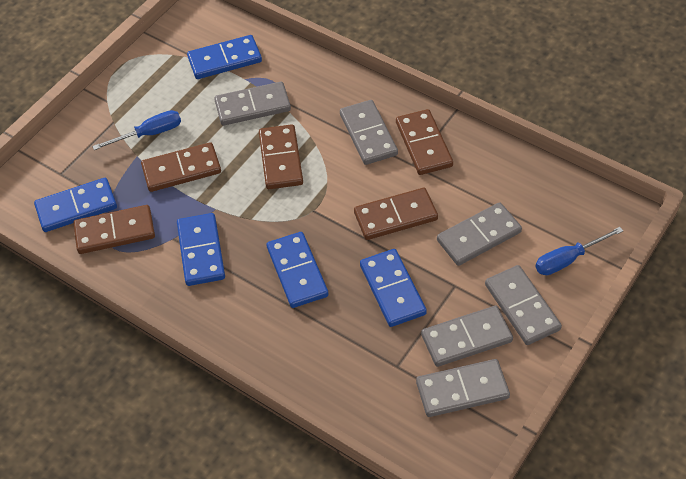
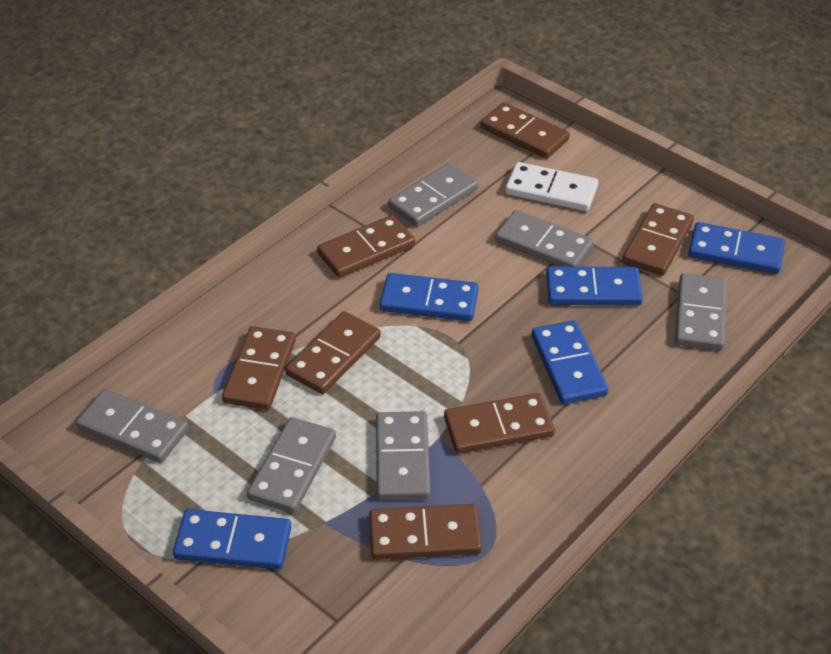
blue screwdriver: [92,110,181,150] [535,227,623,275] = 2 -> none = 0
brown domino: [73,205,155,254] [141,142,221,192] [259,124,303,189] [354,188,438,240] [396,109,453,175] = 5 -> [222,326,296,410] [285,311,381,394] [317,215,415,278] [369,504,482,560] [444,393,555,454] [481,102,570,159] [622,203,694,276] = 7
white domino: none = 0 -> [505,162,598,211] = 1

